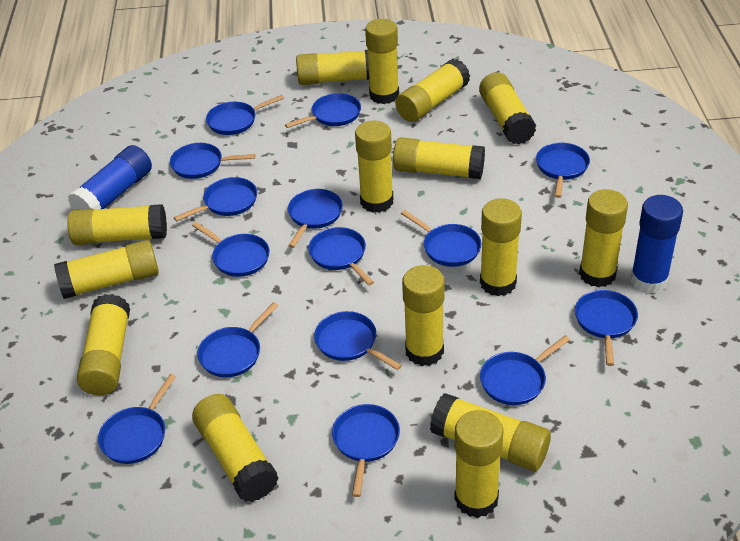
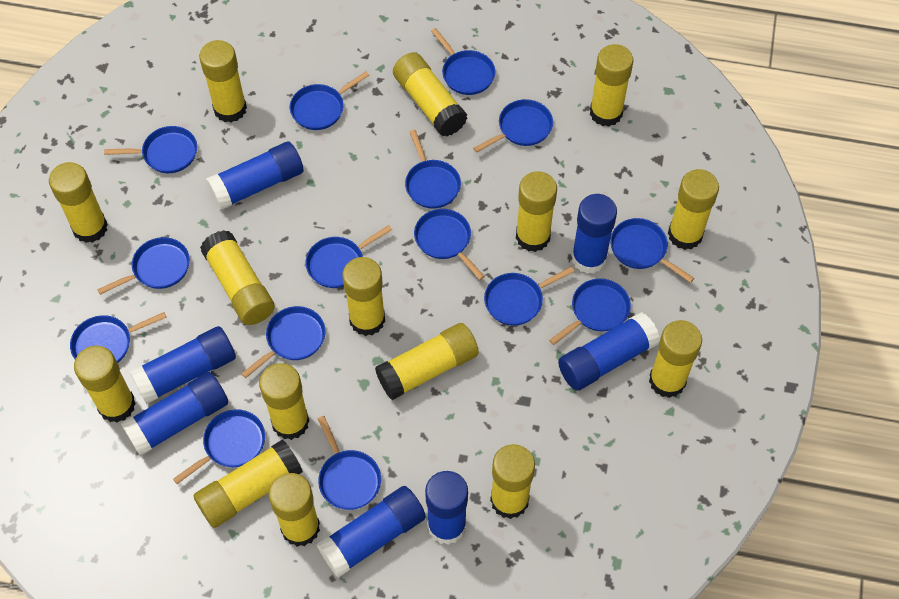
blue glue stick: [68,145,152,210] [631,195,683,293] = 2 -> [121,372,228,456] [129,326,236,404] [206,141,303,210] [317,486,426,577] [425,471,468,545] [558,312,660,391] [572,194,617,274] = 7

